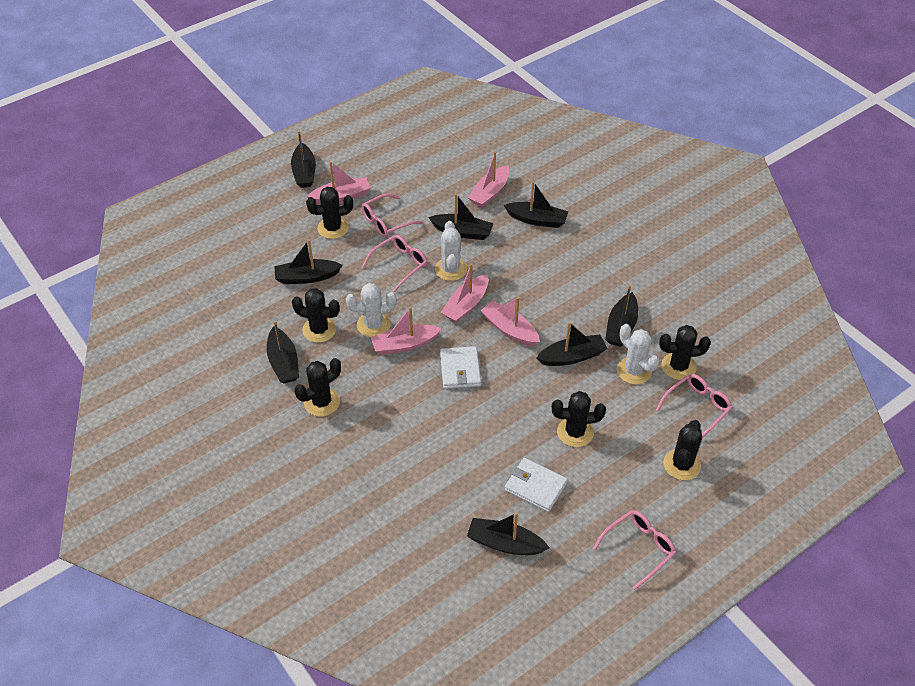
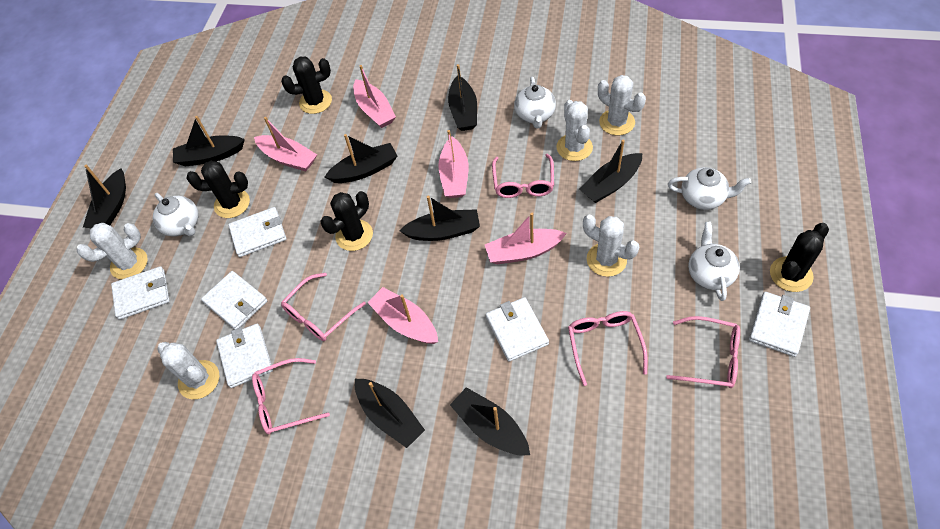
black cactus: [292,288,340,343] [294,358,341,417] [306,187,353,239] [552,391,606,447] [659,325,711,380] [663,420,702,480] = 6 -> [187,161,250,218] [281,57,332,114] [320,191,373,251] [770,223,829,292] = 4
pink glasses: [362,193,423,237] [362,235,427,292] [593,510,676,590] [656,374,732,438] = 4 -> [252,358,330,435] [281,273,366,341] [492,154,554,198] [568,311,648,386] [666,316,740,388] = 5
white cactus: [346,283,397,337] [435,221,467,281] [617,324,659,384] = 3 -> [77,223,148,280] [157,342,219,399] [556,100,593,161] [583,215,639,277] [598,75,646,135] = 5
white teapot: none = 0 -> [153,193,199,236] [514,77,556,128] [668,167,751,210] [688,222,740,301] = 4
white wallet: [440,346,481,389] [505,458,568,512] = 2 -> [111,266,170,320] [201,271,267,330] [216,324,273,388] [228,207,286,257] [486,297,549,362] [749,292,810,357] = 6

